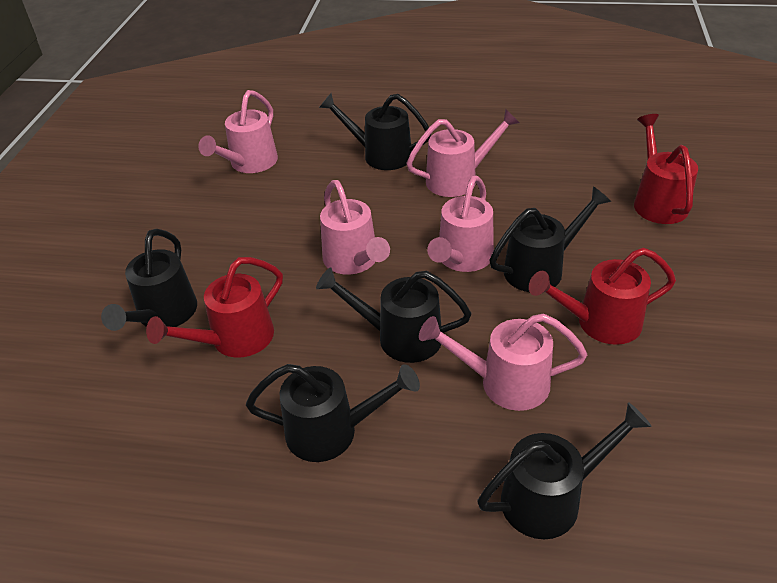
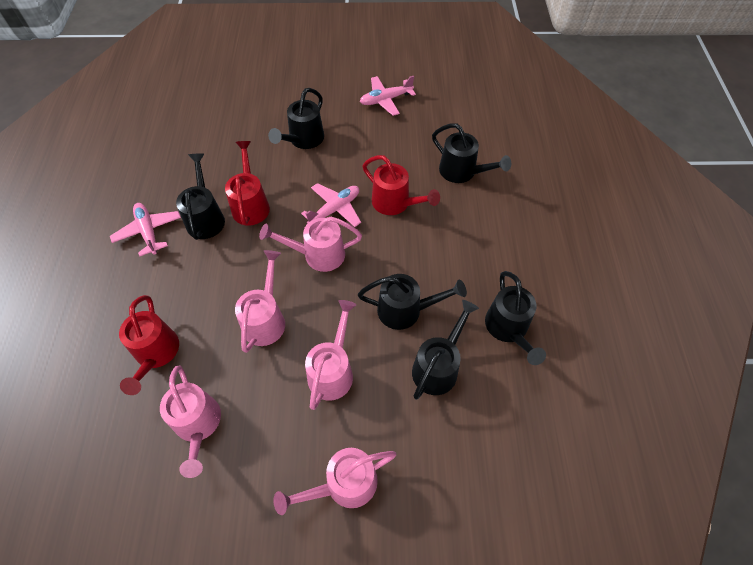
pink plane: none = 0 -> [110,203,181,256] [301,183,361,227] [360,76,416,116] = 3

